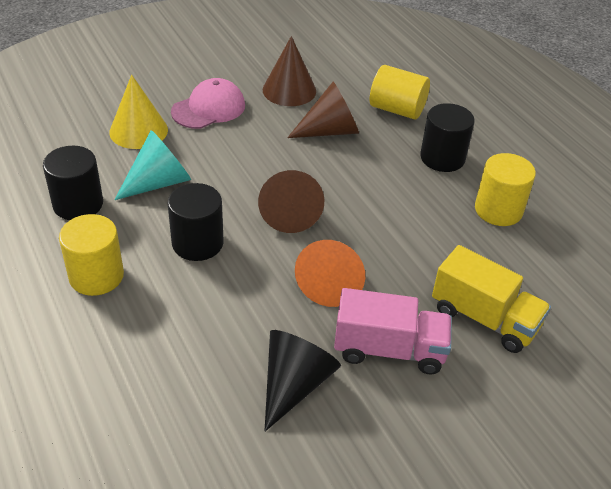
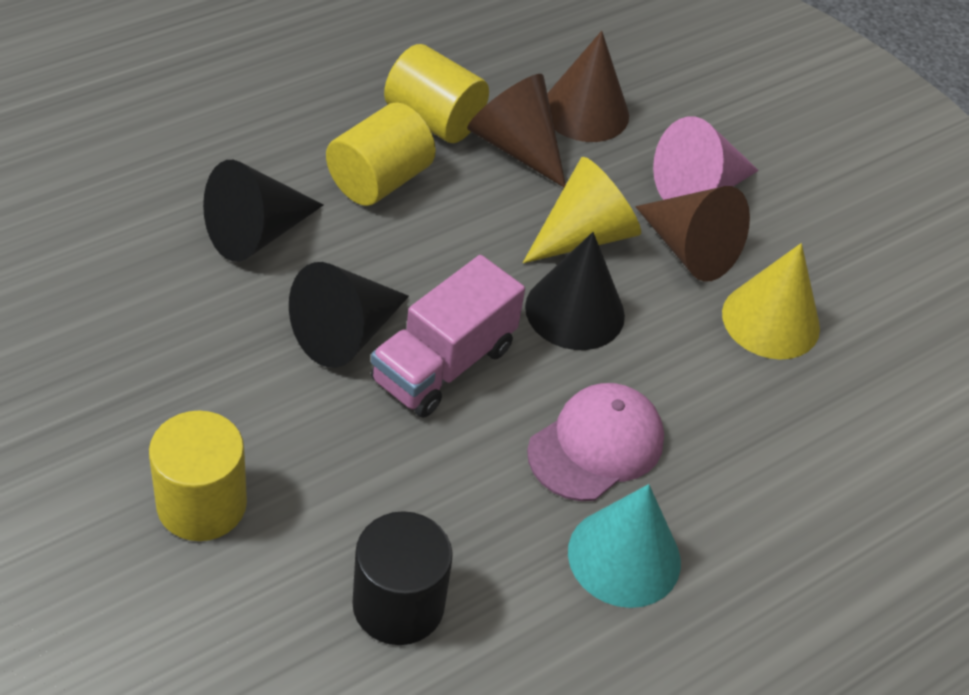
black cone: [265,330,341,432] = 1 -> [203,160,324,262] [289,262,409,368] [525,232,625,350] = 3
black cylinder: [43,146,103,220] [168,183,224,261] [420,103,475,172] = 3 -> [352,511,453,645] = 1
orange cone: [295,240,365,307] = 1 -> none = 0
pink cone: none = 0 -> [653,116,759,200] = 1
yellow cone: [109,75,168,149] = 1 -> [523,157,641,263] [722,243,820,360] = 2
yellow truck: [432,245,551,353] = 1 -> none = 0

